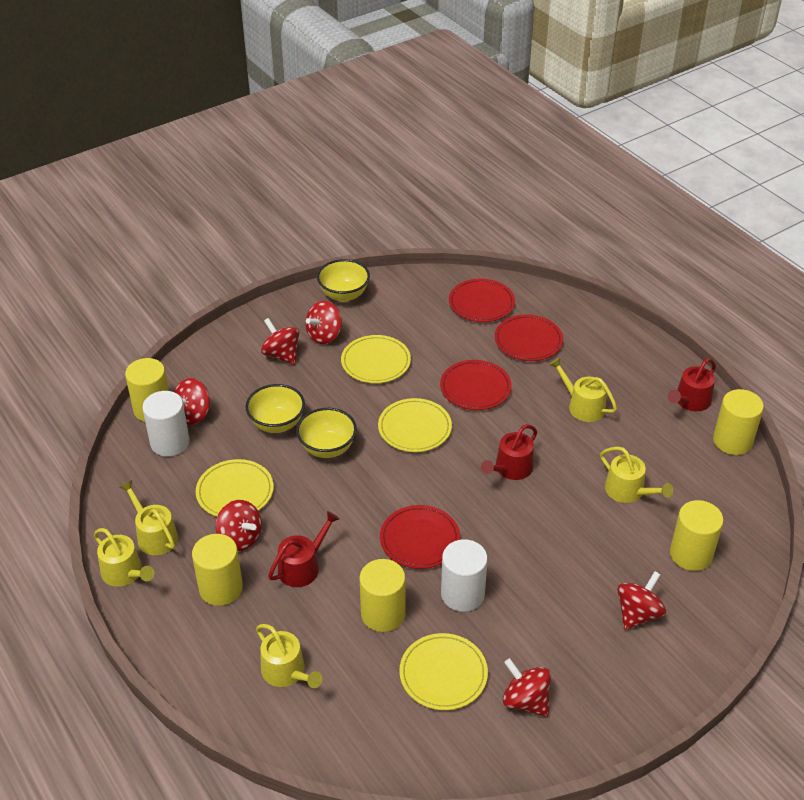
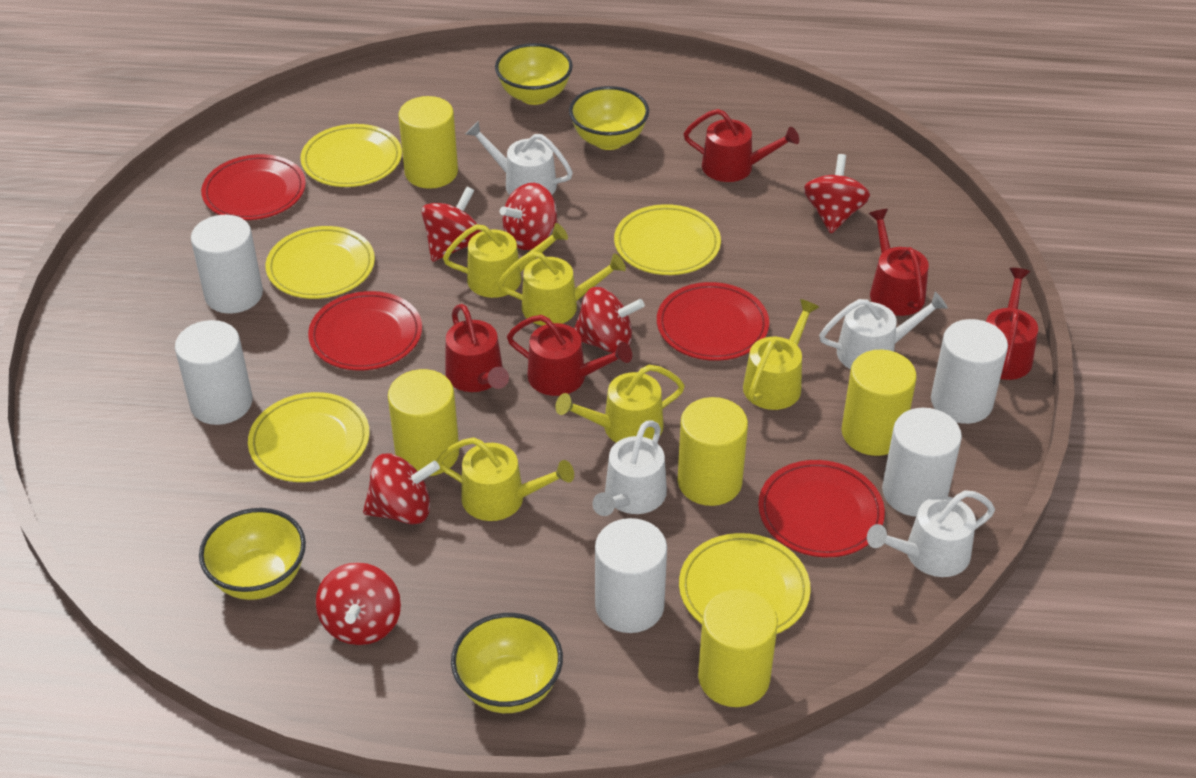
red watering can: [268,511,339,587] [481,424,537,480] [668,358,716,411] = 3 -> [445,304,509,392] [507,315,632,396] [684,109,799,182] [868,209,929,316] [986,268,1038,380] = 5
white cylinder: [142,391,190,457] [441,539,488,612] = 2 -> [175,320,252,425] [191,215,263,314] [595,518,667,633] [882,408,962,517] [931,319,1008,424] = 5
white watering can: none = 0 -> [466,121,573,195] [592,421,667,516] [819,292,948,369] [867,490,995,577] = 4
yellow bowl: [245,384,305,433] [296,408,357,458] [317,259,370,302] = 3 -> [199,508,306,600] [451,613,563,713] [495,43,573,105] [569,86,649,150] = 4
yellow plate: [196,459,274,517] [341,335,411,383] [378,398,452,452] [399,633,488,710] = 4 -> [248,392,370,482] [266,226,375,299] [300,124,402,187] [614,204,721,275] [679,533,811,634] = 5

